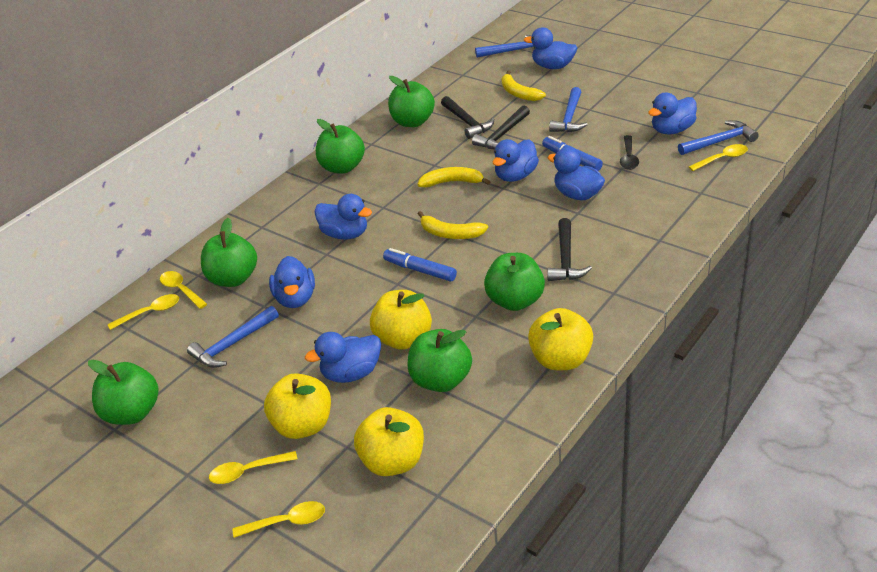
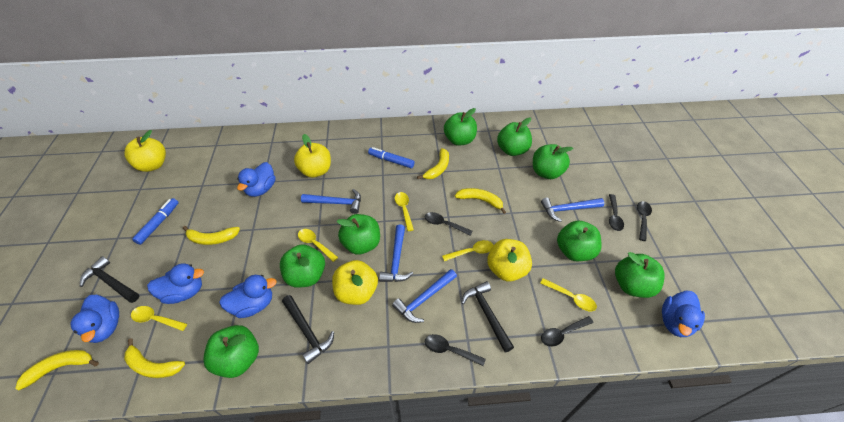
black spoon: [620,135,639,170] = 1 -> [425,212,473,236] [425,334,486,366] [541,316,594,347] [609,194,624,231] [637,201,652,241] = 5
blue duck: [269,256,315,308] [305,332,381,383] [315,194,372,239] [493,139,539,182] [524,27,577,69] [548,148,605,200] [648,93,697,134] = 7 -> [70,295,119,343] [147,263,204,304] [219,275,277,318] [237,162,275,197] [662,290,705,337] = 5
green apple: [88,360,159,425] [201,218,257,287] [316,119,365,174] [388,76,435,127] [408,329,472,392] [484,253,545,311] = 6 -> [203,325,259,378] [280,244,325,288] [336,214,380,255] [444,108,477,146] [497,118,532,156] [533,144,573,179] [557,221,602,261] [615,252,664,298] = 8
yellow banana: [417,167,491,187] [418,211,488,239] [502,71,546,101] = 3 -> [15,350,99,390] [124,338,185,378] [183,226,240,245] [417,148,449,179] [455,188,506,214] = 5

